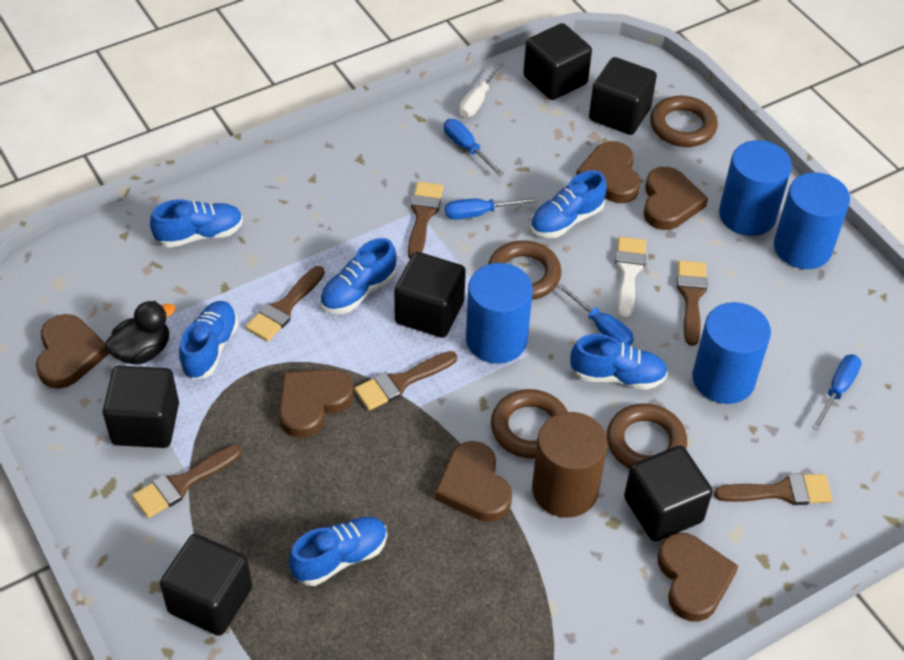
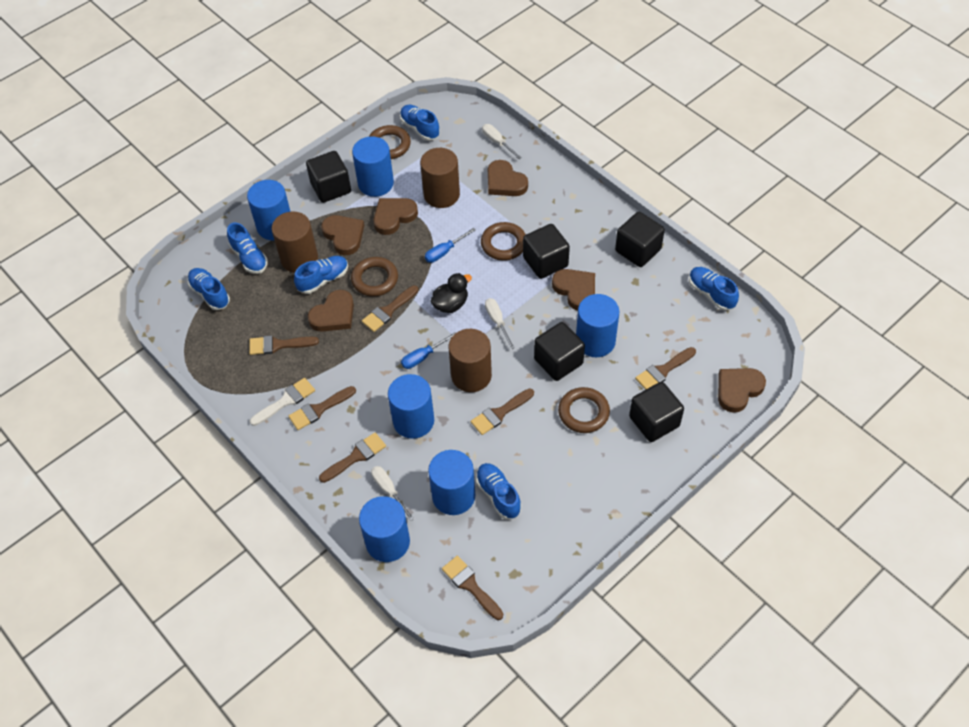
black cube: [103,366,179,448] [160,534,252,636] [394,252,466,338] [523,23,592,100] [589,57,657,135] [624,446,713,542] = 6 -> [306,151,351,203] [523,224,570,279] [534,322,585,381] [615,212,665,267] [629,382,684,442] = 5
blue cylinder: [466,263,533,363] [693,302,771,404] [719,140,792,236] [774,172,850,269] = 4 -> [247,180,291,241] [352,136,394,197] [359,496,410,562] [388,374,434,439] [428,450,475,515] [576,294,619,357] = 6
blue screwdriver: [444,119,504,176] [445,197,538,220] [557,284,634,345] [812,355,862,431] = 4 -> [401,332,456,369] [425,228,475,263] = 2
brown brush: [132,445,241,518] [246,266,325,342] [354,351,457,410] [408,182,443,259] [677,260,707,346] [714,473,832,505] = 6 -> [249,335,319,355] [289,386,356,430] [319,432,386,483] [362,285,418,332] [442,556,503,620] [471,388,534,435] [635,347,696,390] = 7
brown cylinder: [532,412,608,518] = 1 -> [272,211,318,273] [420,148,460,208] [449,329,492,392] = 3
white screwdriver: [459,60,504,117] = 1 -> [371,466,414,521] [482,124,522,159] [485,298,515,349] = 3

